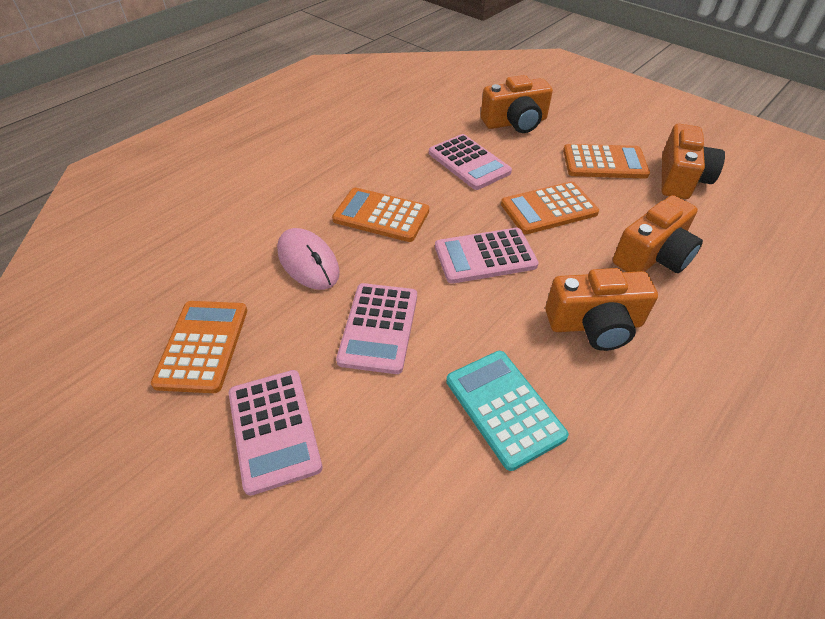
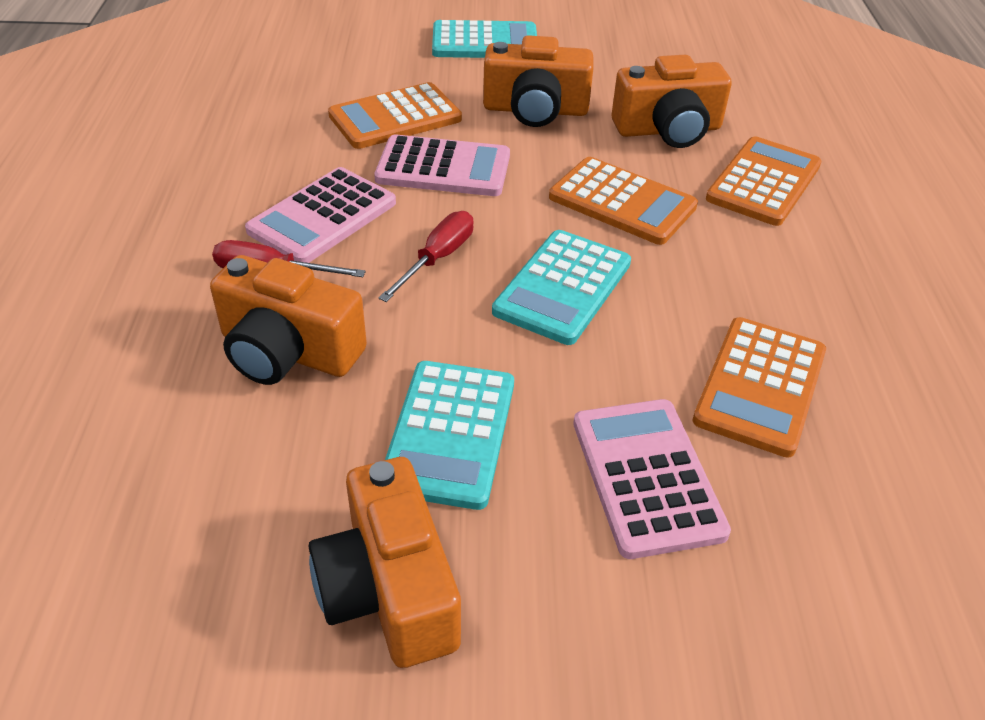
pink calculator: [229,370,323,496] [336,283,417,374] [429,134,512,190] [435,228,539,284] = 4 -> [245,167,396,263] [374,135,510,196] [573,399,731,559] = 3
pink mouse: [277,228,340,290] = 1 -> none = 0
red screwdriver: none = 0 -> [212,240,366,277] [378,211,474,302] = 2
turquoise calculator: [446,351,569,471] = 1 -> [385,361,514,510] [432,20,537,58] [492,230,631,345] = 3

